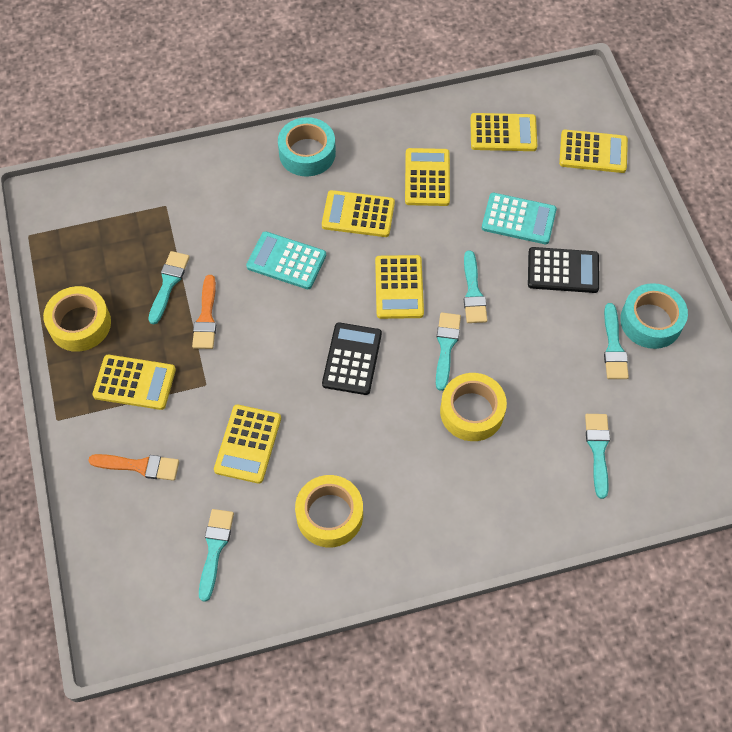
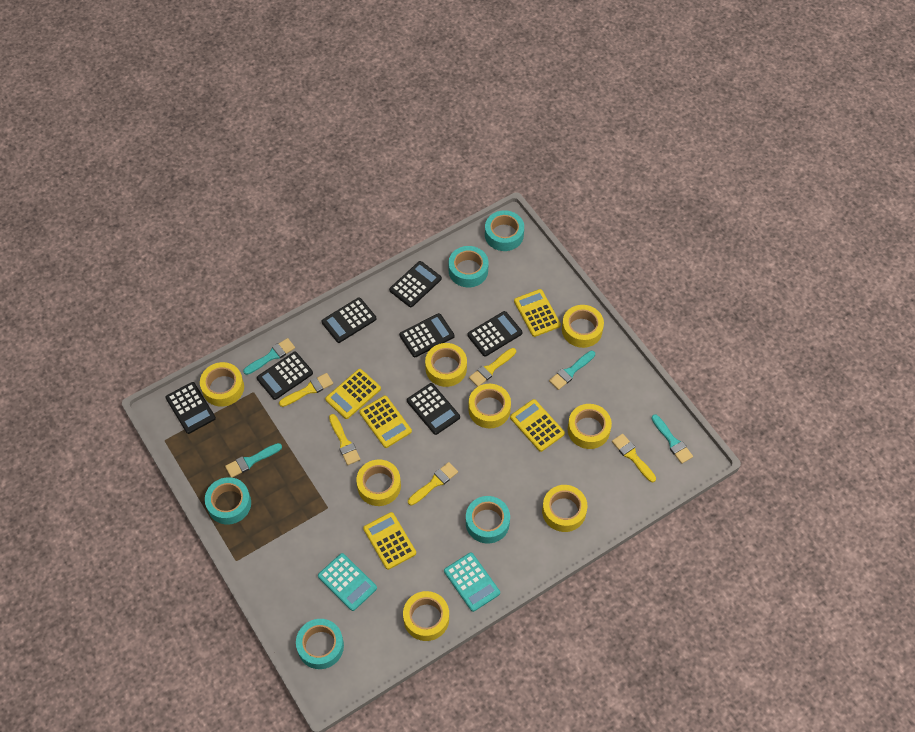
black calculator: [322,322,382,395] [528,247,599,293] = 2 -> [166,382,216,434] [257,352,313,400] [321,297,376,343] [389,261,442,307] [399,313,455,357] [407,383,460,435] [467,311,522,357] = 7
orange brush: [88,454,179,481] [192,275,216,349] = 2 -> none = 0
turquoise brush: [148,251,190,324] [199,509,234,602] [436,312,461,391] [464,250,487,323] [585,414,610,499] [604,303,629,379] = 6 -> [225,443,282,478] [243,338,295,375] [549,351,595,390] [651,414,693,464] = 4
turquoise tape: [278,117,336,176] [620,283,688,349] = 2 -> [205,477,251,524] [296,619,344,669] [448,246,489,287] [466,496,510,543] [485,210,524,251] = 5
yellow brush: none = 0 -> [279,373,333,407] [329,414,361,465] [408,462,458,505] [469,348,516,387] [612,434,656,482] = 5
yellow calculator: [92,355,176,410] [214,405,281,484] [322,190,395,237] [375,255,424,319] [405,148,450,206] [470,113,537,151] [559,129,628,173] = 7 -> [325,369,381,419] [359,395,412,448] [363,512,416,570] [510,399,565,452] [514,289,561,337] = 5
yellow tape: [43,286,111,352] [295,475,363,547] [440,373,507,441] = 3 -> [200,362,244,407] [356,459,401,506] [403,591,449,641] [425,343,467,387] [468,384,511,428] [542,485,588,532] [562,305,604,348] [568,404,612,449] = 8

